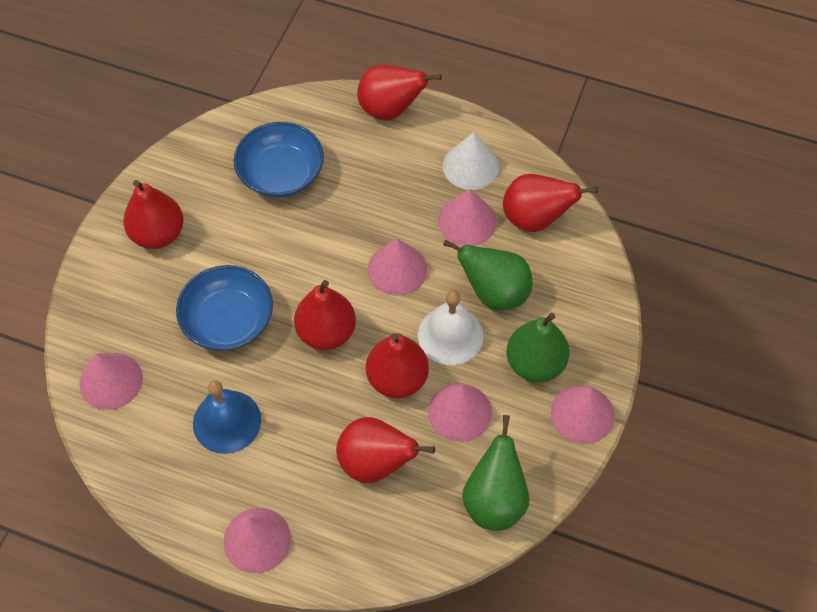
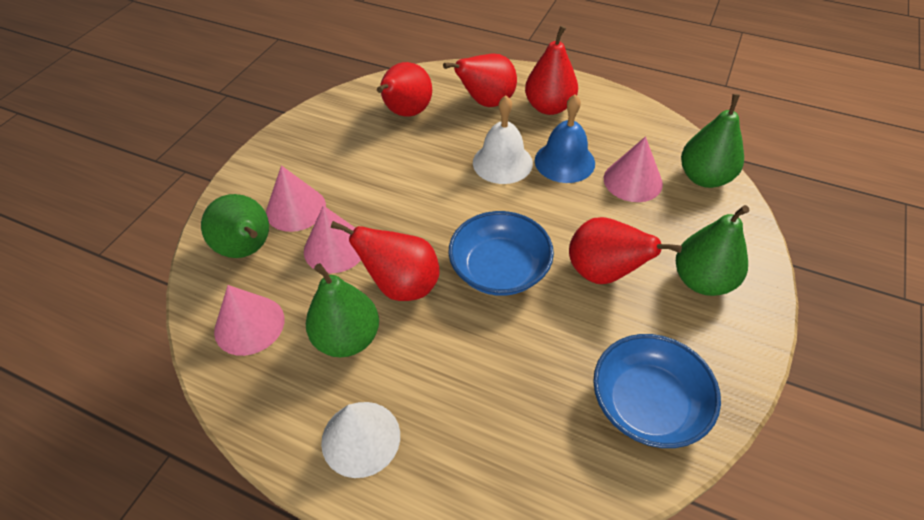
green pear: [443,240,533,310] [462,415,529,531] [506,313,570,382] = 3 -> [201,194,269,258] [306,263,379,357] [676,205,749,296] [681,94,744,188] = 4
pink cone: [80,353,143,410] [224,508,291,573] [368,238,427,296] [428,383,492,442] [438,189,497,246] [551,385,614,444] = 6 -> [214,285,284,356] [266,165,326,232] [304,205,361,273] [604,136,663,202] = 4
red pear: [123,180,184,249] [294,280,356,350] [336,417,435,483] [357,65,442,121] [366,333,429,398] [503,174,598,232] = 6 -> [331,221,440,301] [377,62,432,117] [443,54,517,107] [525,26,578,115] [569,217,682,284] = 5

